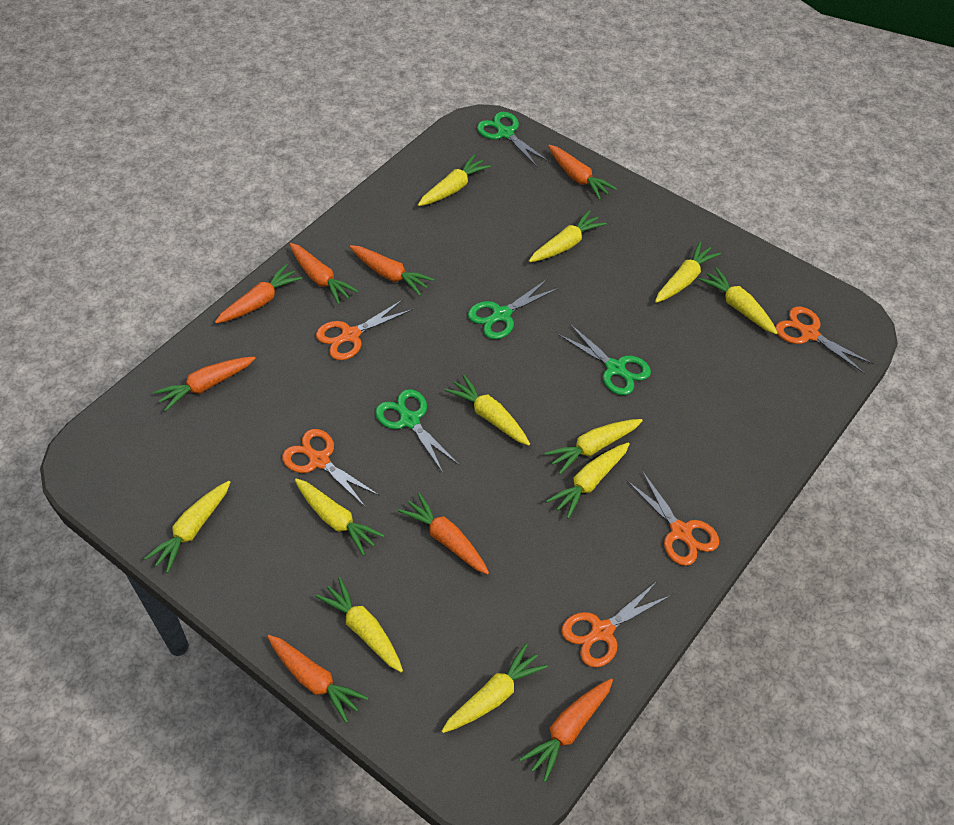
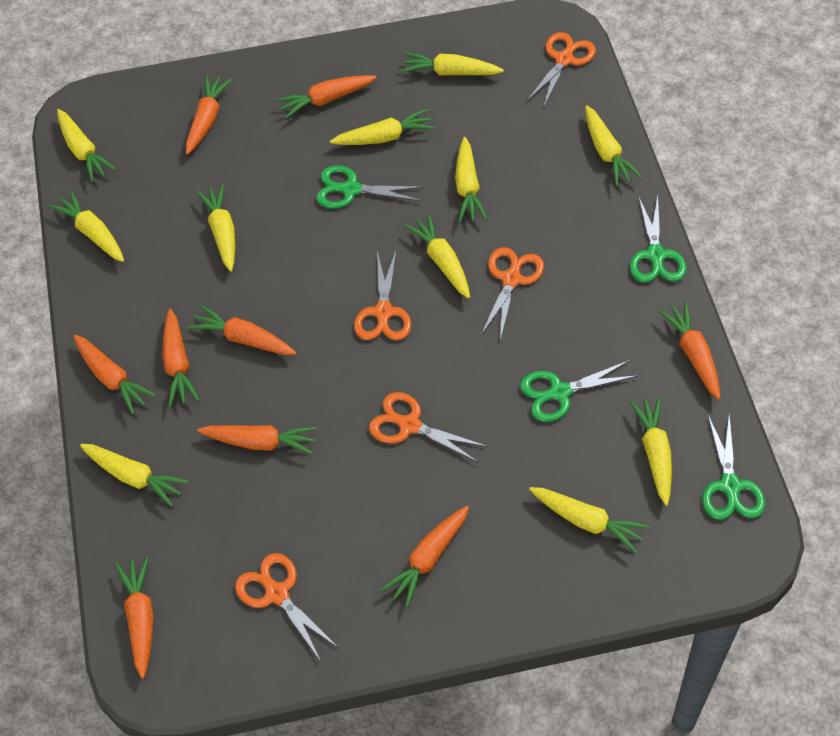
orange carrot: [153,357,256,412] [215,264,302,323] [267,635,369,723] [289,243,359,305] [350,245,435,296] [398,493,489,575] [519,678,613,782] [548,145,617,200] = 8 -> [73,335,156,415] [115,557,153,679] [162,309,200,407] [186,75,232,155] [188,305,296,355] [197,425,317,454] [276,75,377,119] [380,506,469,608] [659,302,720,400] = 9

